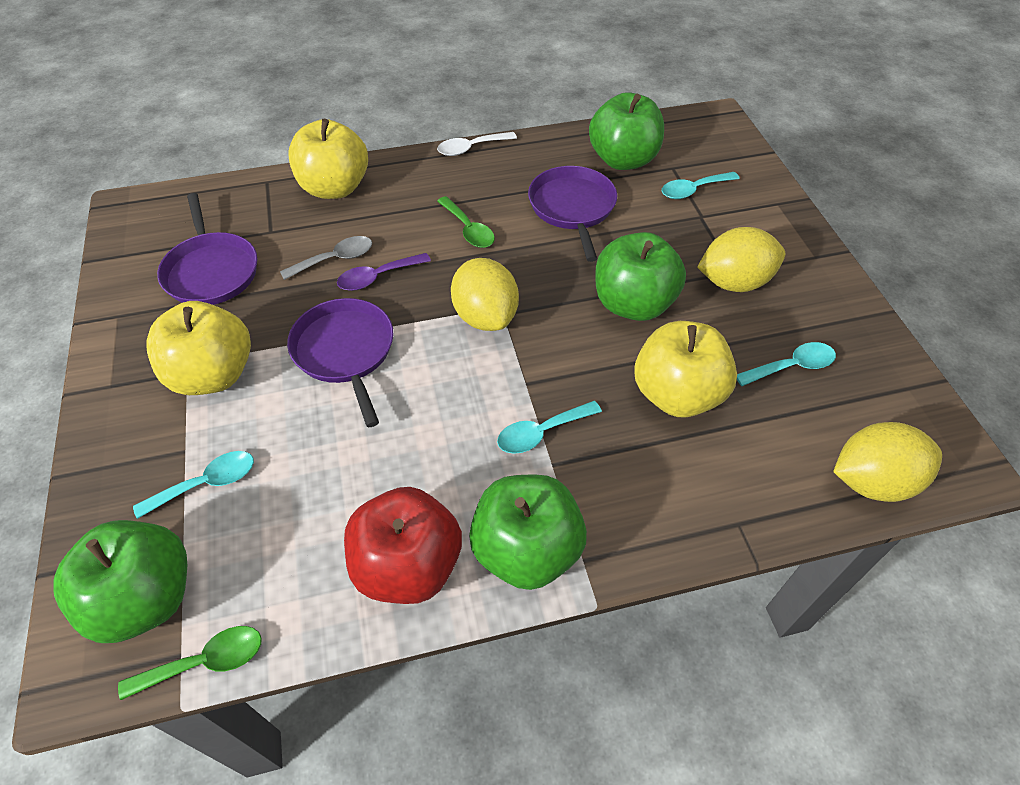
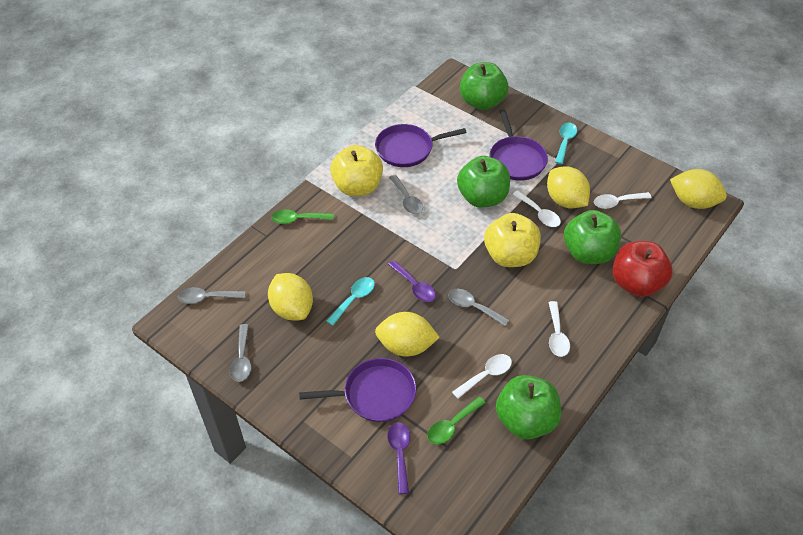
grey spoon: [280,236,372,280] = 1 -> [178,287,245,304] [230,324,251,382] [389,175,423,214] [448,289,509,326] = 4
purple spoon: [337,253,431,291] = 1 -> [387,422,410,494] [388,260,436,302] = 2
turquoise spoon: [133,451,254,519] [497,401,602,454] [662,172,740,199] [737,342,836,386] = 4 -> [326,277,375,326] [555,122,577,164] = 2
white spoon: [437,132,517,156] = 1 -> [452,354,512,399] [512,191,561,227] [548,301,570,357] [594,192,652,209] = 4
yellow apple: [146,301,251,395] [288,119,368,199] [634,321,737,417] = 3 -> [330,145,383,196] [484,213,541,267] = 2
yellow lemon: [451,258,519,331] [697,227,785,292] [833,422,942,502] = 3 -> [268,273,313,321] [375,312,440,357] [547,166,590,209] [670,169,727,209] = 4

